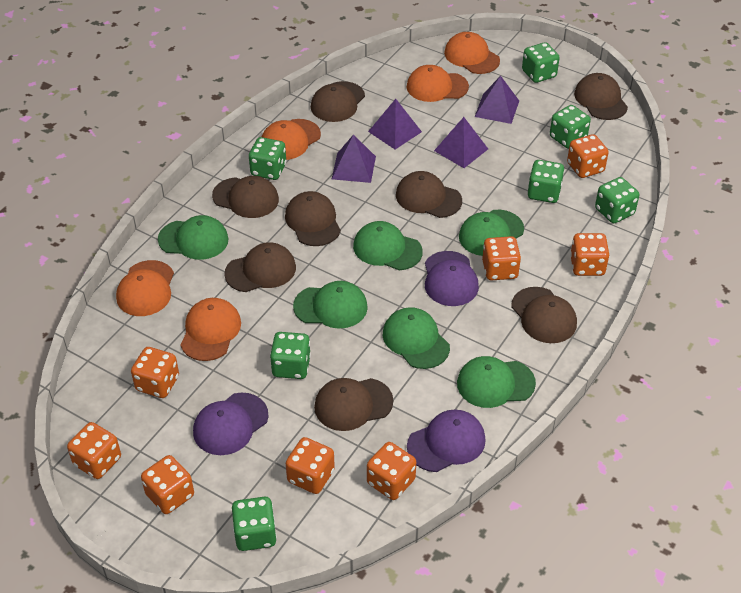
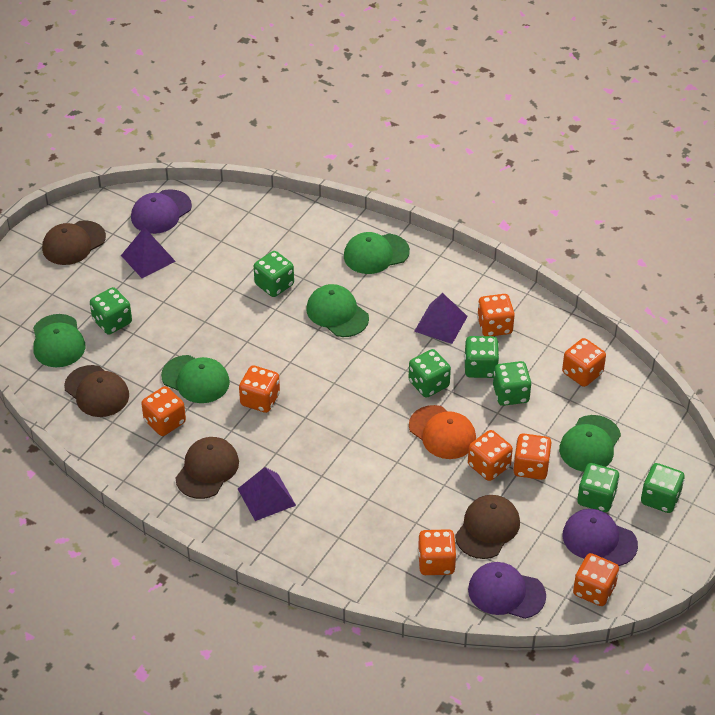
brown cap: [212,176,279,218] [224,242,296,292] [285,191,341,246] [311,81,365,122] [314,378,393,431] [396,171,462,218] [511,287,577,343] [574,73,628,120] = 8 -> [42,220,106,265] [64,365,129,417] [175,437,239,499] [455,495,520,559] = 4
green cap: [158,215,229,260] [293,281,368,329] [353,221,423,270] [383,307,450,369] [457,356,536,408] [459,210,524,256] = 6 -> [33,314,85,367] [161,355,230,403] [306,284,369,337] [344,232,410,274] [559,415,621,472] = 5
orange cap: [116,260,174,316] [181,298,241,361] [262,119,321,160] [407,65,469,102] [444,32,500,74] = 5 -> [409,405,476,459] = 1
purple pyramid: [332,134,376,183] [368,99,422,150] [434,117,488,168] [475,76,519,124] = 4 -> [121,227,176,278] [238,467,296,521] [414,293,468,344] = 3

